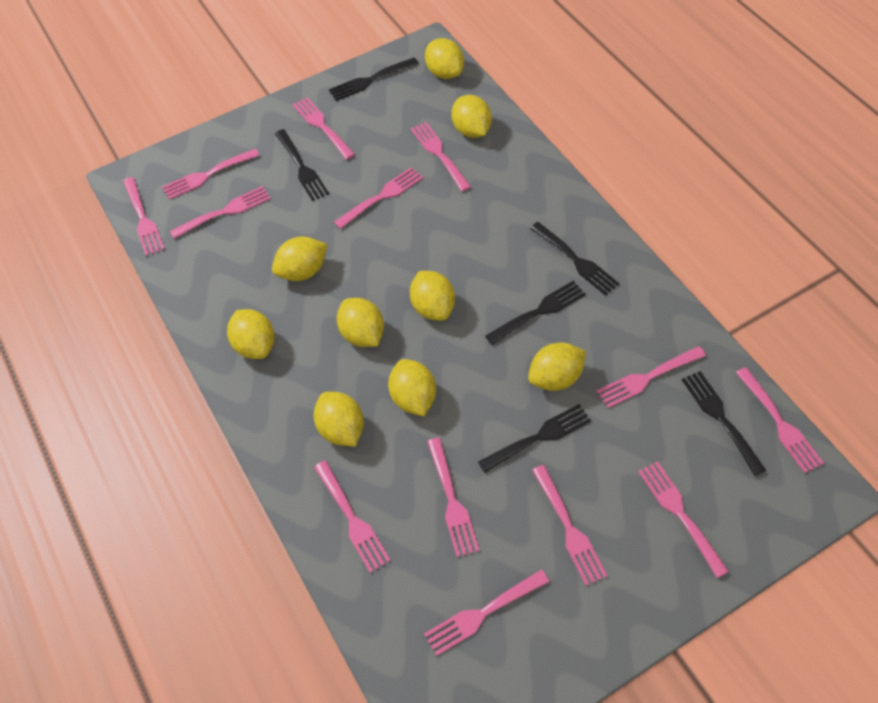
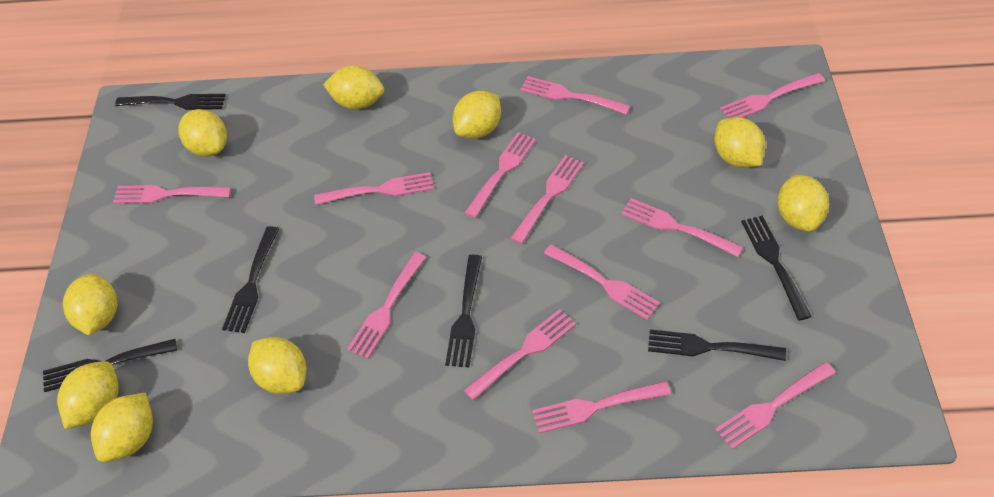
pink fork: [123,177,165,256] [162,149,260,200] [170,186,271,239] [292,97,355,160] [314,461,391,573] [334,167,423,229] [411,122,471,192] [424,569,550,656] [427,438,480,557] [532,465,608,586] [597,346,706,408] [638,461,729,578] [736,367,824,473] = 13 -> [113,185,231,204] [314,172,433,205] [347,252,426,359] [464,132,536,218] [464,309,576,400] [511,155,584,244] [520,76,630,115] [532,381,671,433] [544,244,660,320] [621,198,743,257] [715,362,835,449] [720,73,825,118] = 12

